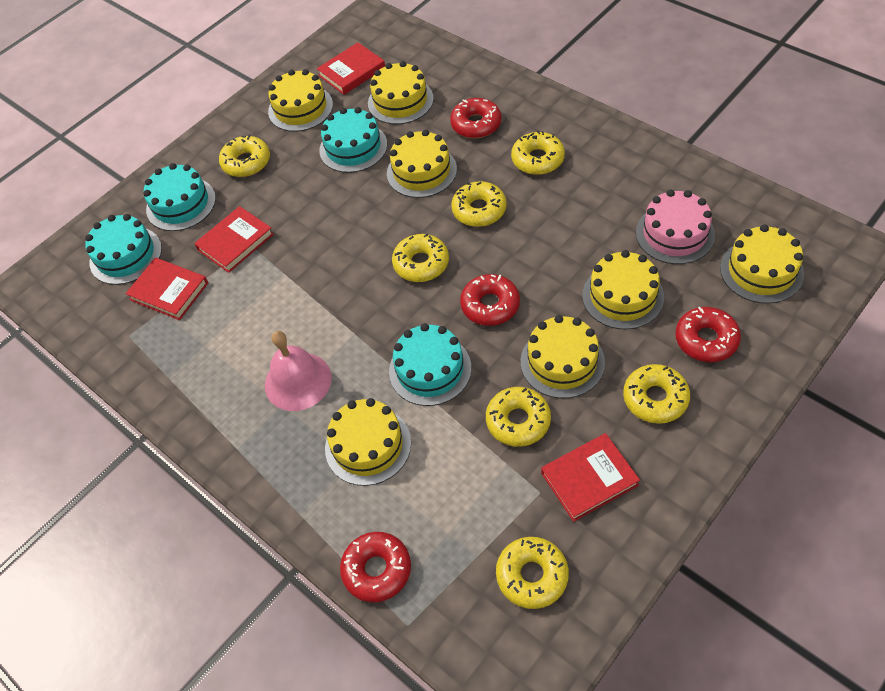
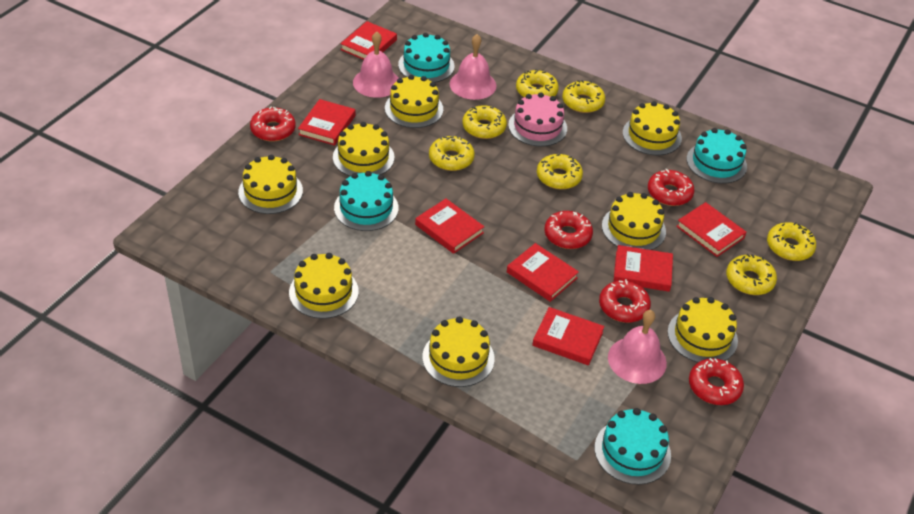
pink bell: [265,331,332,411] = 1 -> [353,32,398,98] [450,34,496,100] [608,310,667,384] = 3
red book: [126,258,208,320] [194,206,274,273] [317,43,385,95] [541,433,640,522] = 4 -> [298,99,355,146] [340,21,397,60] [415,199,484,254] [507,243,579,302] [532,307,604,365] [613,245,673,292] [676,202,746,257] = 7
red donut: [340,532,411,602] [450,98,501,138] [460,274,520,326] [675,307,741,362] = 4 -> [250,107,296,142] [544,211,593,249] [599,279,651,323] [648,169,694,206] [689,358,744,405] = 5
yellow cake: [268,69,333,132] [325,398,411,486] [368,61,434,124] [387,130,457,198] [521,315,605,398] [582,250,664,330] [720,225,804,304] = 7 -> [238,155,303,214] [289,253,359,319] [333,122,395,176] [385,75,443,128] [422,316,495,387] [602,192,666,250] [623,101,682,155] [668,297,738,363] = 8

